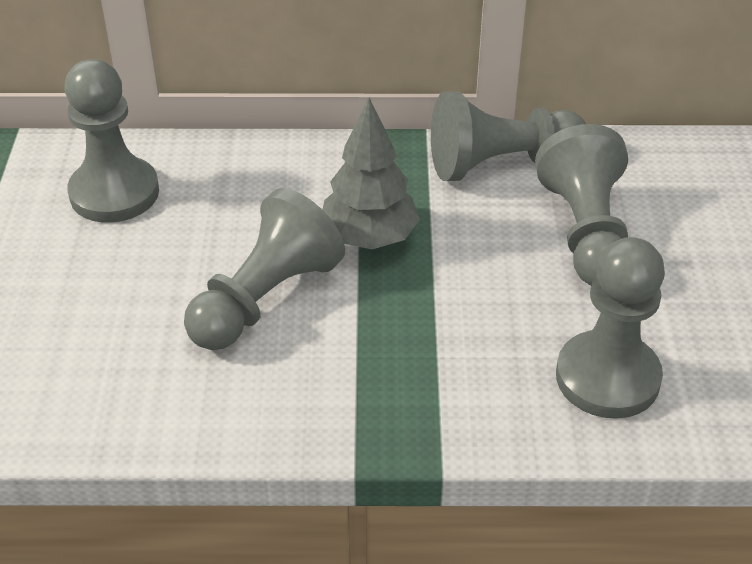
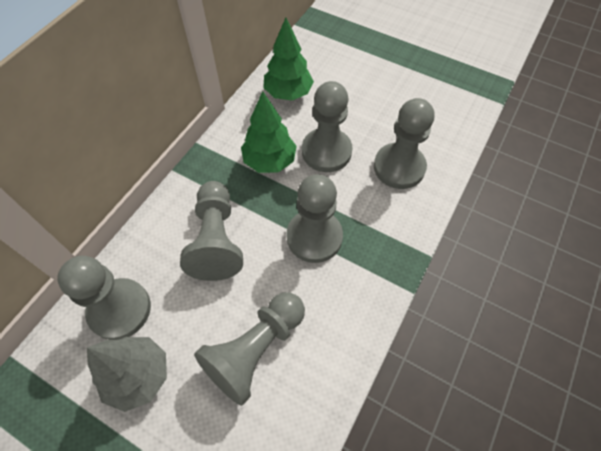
green tree: none = 0 -> [241,91,297,173] [263,18,314,101] = 2
grey pawn: [65,59,159,223] [184,188,345,350] [431,92,586,181] [535,124,628,285] [556,237,665,419] = 5 -> [57,256,151,340] [180,181,243,281] [194,292,305,406] [286,174,343,263] [302,81,353,172] [374,98,434,189] = 6

